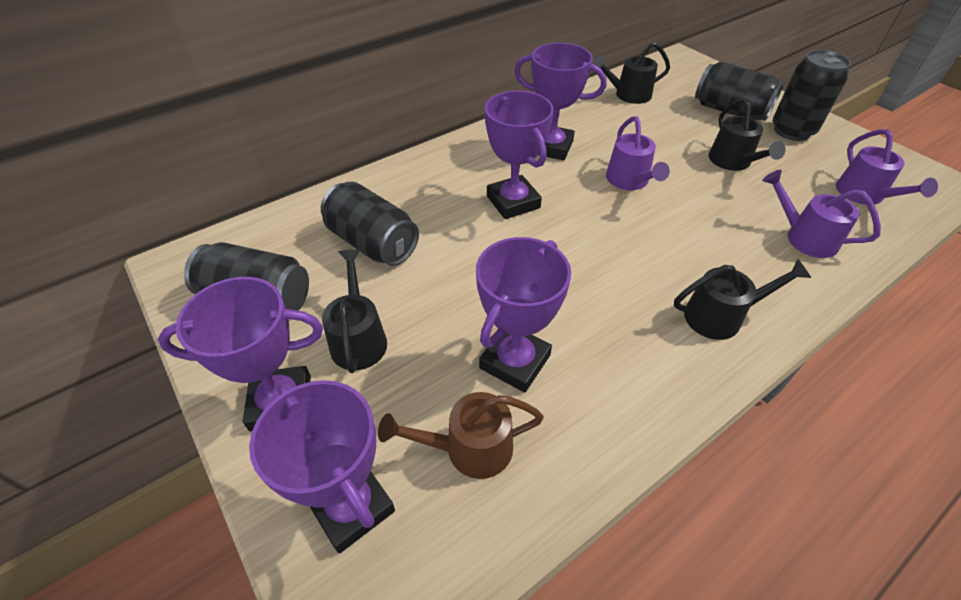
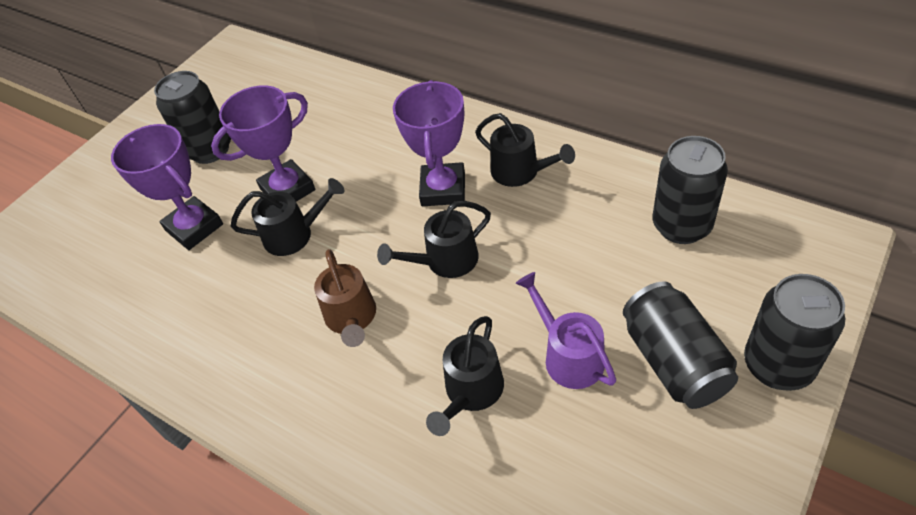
purple trophy: [158,277,323,431] [249,380,395,553] [476,237,571,393] [484,90,554,219] [514,43,607,160] = 5 -> [111,124,223,250] [211,85,315,202] [393,80,465,206] = 3
purple watering can: [606,116,670,190] [762,170,881,258] [836,129,938,205] = 3 -> [515,272,616,389] = 1

